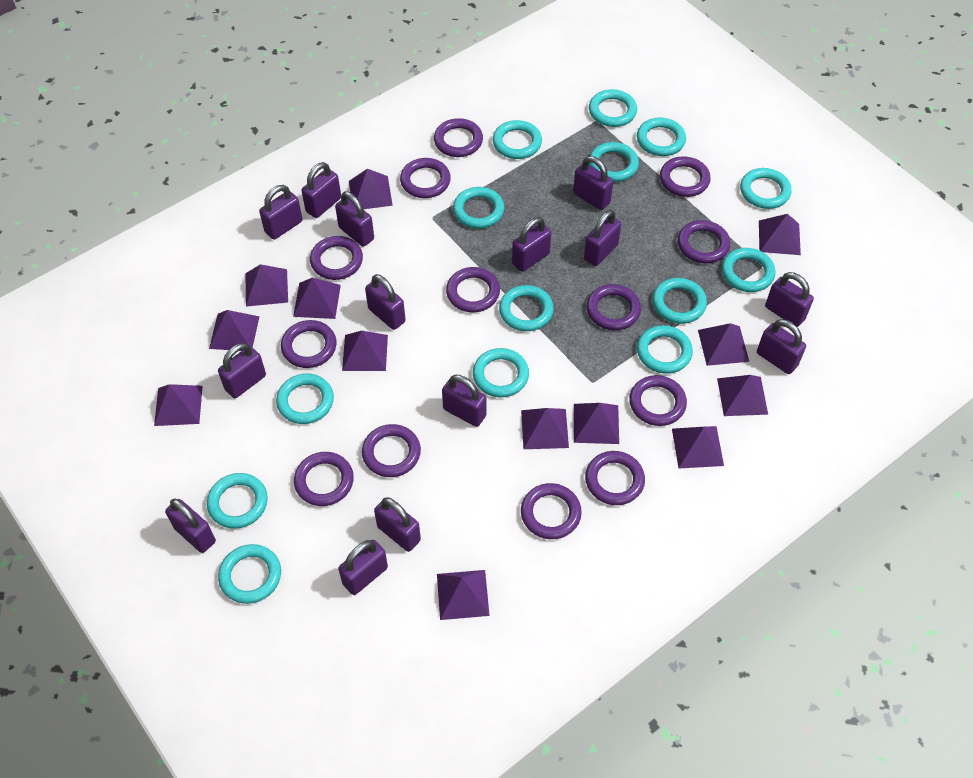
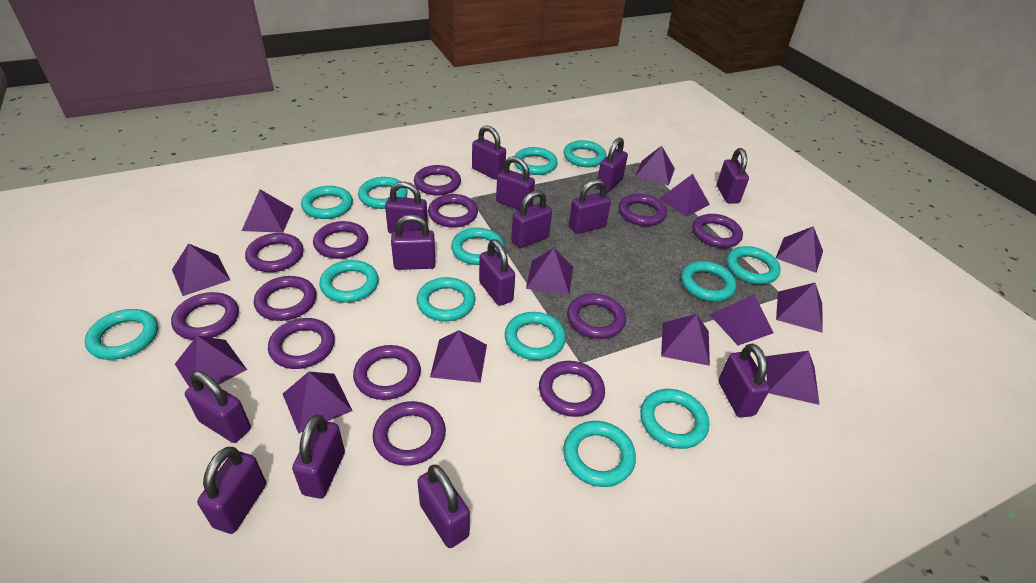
turquoise ring: [207,473,268,529] [218,544,281,604] [276,373,334,424] [453,187,504,229] [473,348,529,397] [493,120,542,159] [499,285,554,331] [589,89,637,127] [589,142,639,182] [637,117,686,156] [637,325,693,374] [652,278,707,324] [722,248,775,292] [740,168,792,209] = 14 -> [85,309,158,360] [301,186,353,219] [319,260,379,303] [358,177,408,209] [417,277,476,321] [451,228,504,265] [505,312,566,360] [514,147,558,175] [563,421,636,487] [564,140,607,167] [640,389,709,449] [681,261,737,301] [726,246,781,284] = 13

